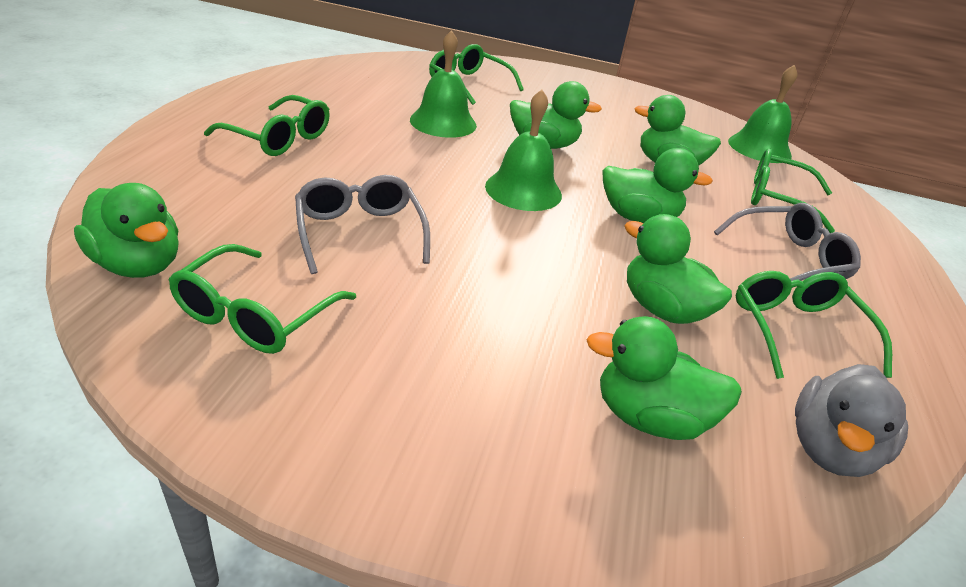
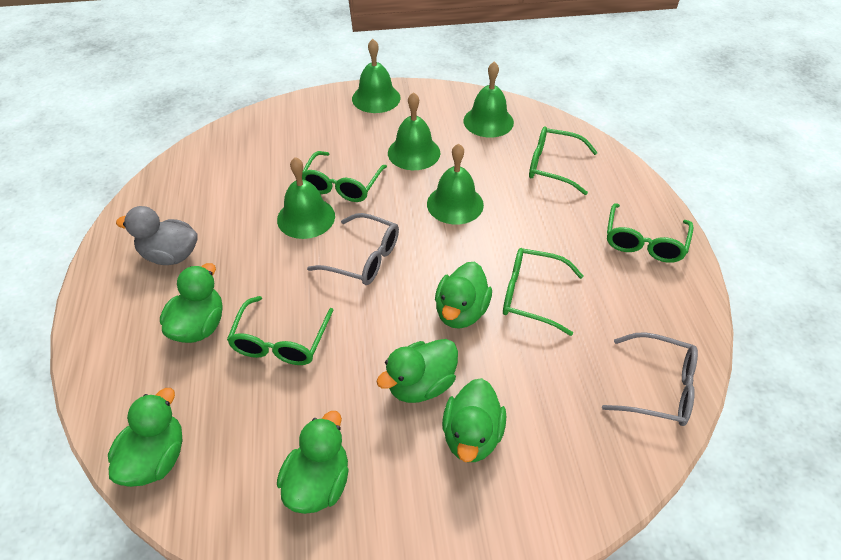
green bell: [410,30,477,138] [485,90,562,211] [728,65,798,163] = 3 -> [277,157,335,239] [352,39,401,113] [388,92,440,170] [427,143,484,225] [463,62,514,138] = 5

